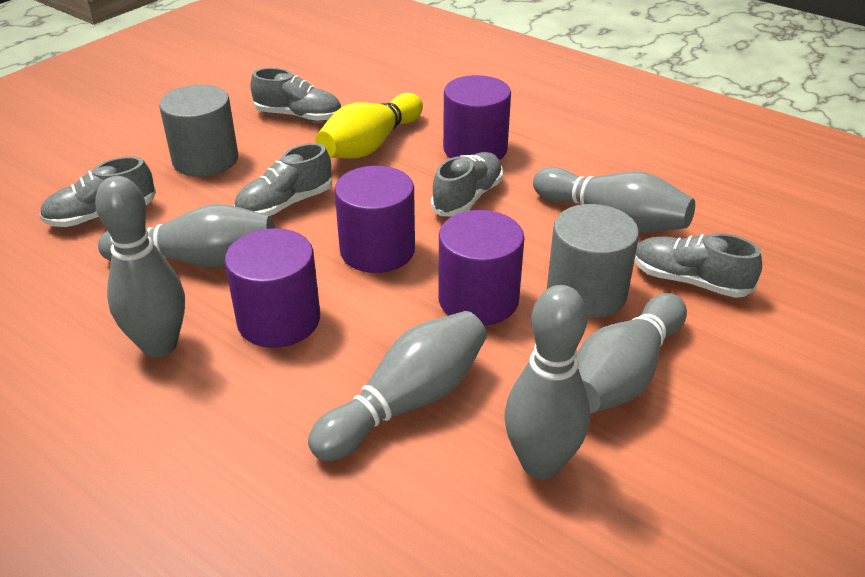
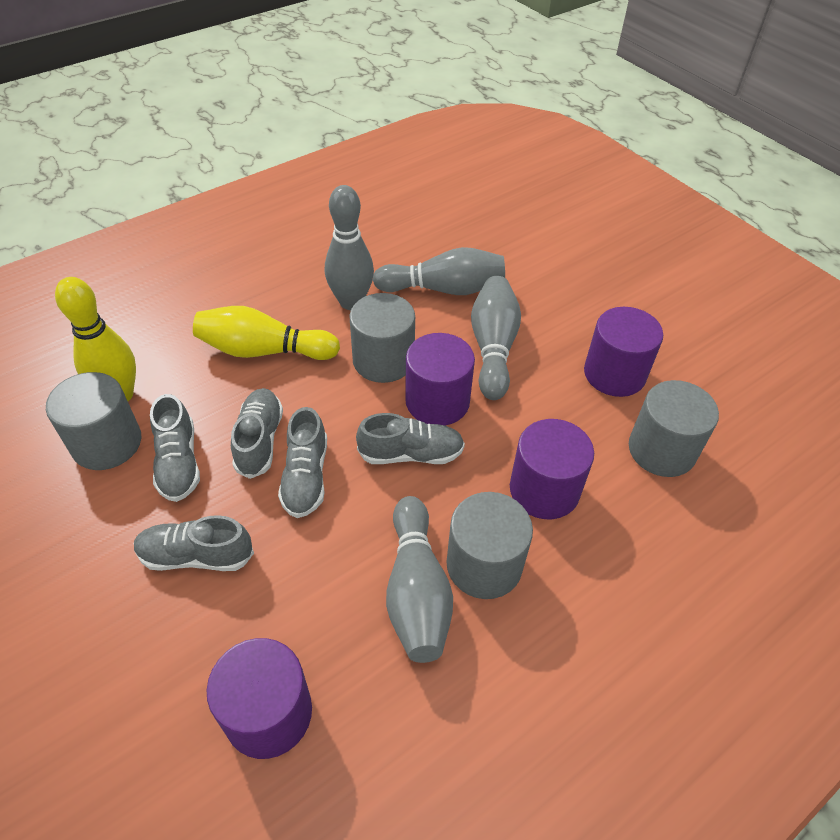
grey bowling pin: [95,176,185,357] [98,204,275,268] [308,311,487,461] [504,285,590,479] [533,167,695,233] [576,293,687,413] = 6 -> [325,185,374,310] [373,247,505,295] [386,496,453,663] [471,276,521,400] = 4
grey cylinder: [159,85,238,177] [547,204,639,318] = 2 -> [46,372,141,470] [349,293,415,383] [447,492,533,599] [629,380,719,477] = 4
yellow bowling pin: [315,93,423,159] = 1 -> [55,277,136,401] [193,306,340,360] = 2

